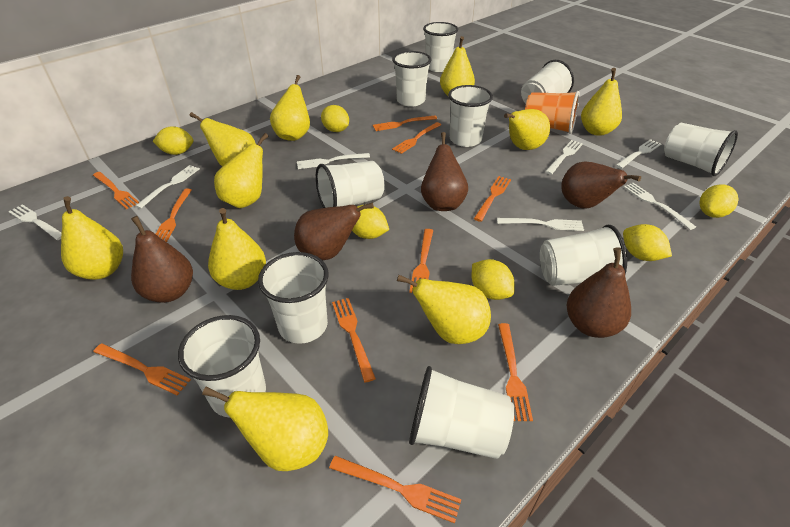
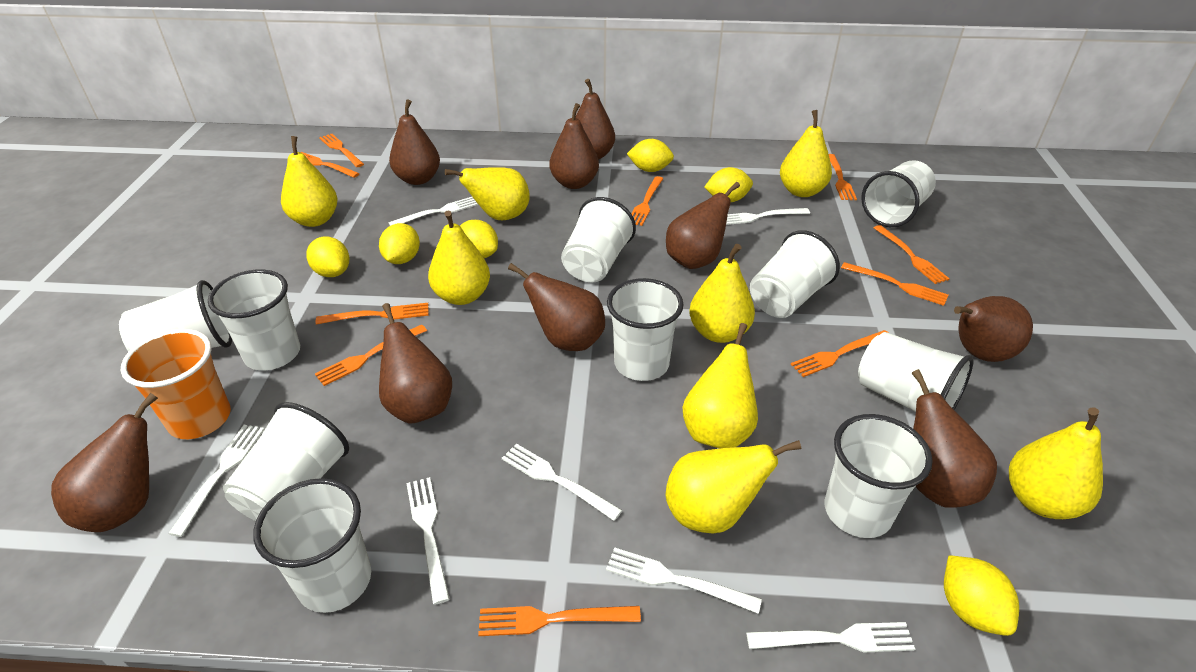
brown pear: [131,216,193,303] [294,203,374,260] [421,132,468,211] [561,161,641,209] [567,247,631,338] = 5 -> [51,393,158,532] [379,303,452,424] [389,99,440,185] [508,263,605,351] [550,103,599,189] [576,79,615,160] [666,182,740,269] [911,369,997,508] [954,296,1033,362] = 9
yellow pear: [61,196,123,280] [190,112,256,167] [202,387,328,471] [208,208,266,290] [214,133,269,208] [270,75,310,141] [397,275,491,344] [440,36,475,96] [504,109,550,150] [581,68,622,136] = 10 -> [281,136,337,227] [428,210,490,305] [445,168,530,220] [666,440,801,533] [682,323,758,448] [689,244,755,343] [780,110,832,197] [1009,407,1103,519] = 8

